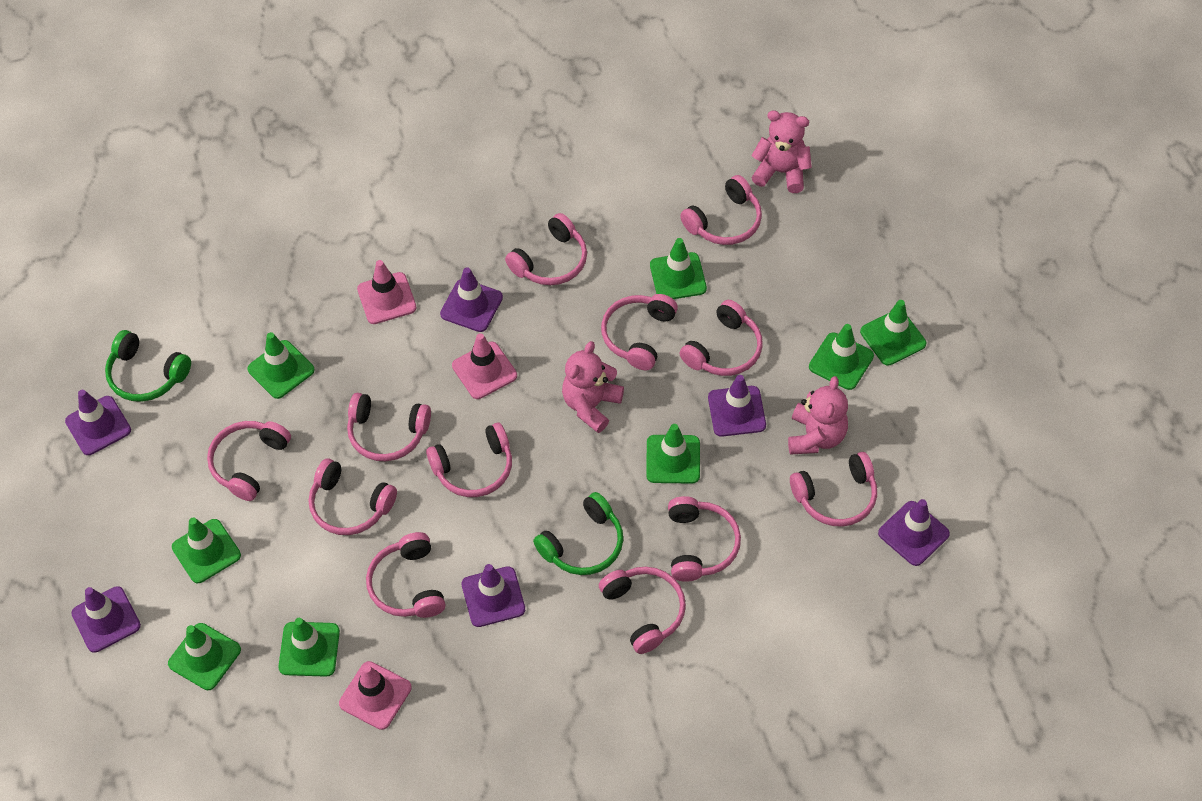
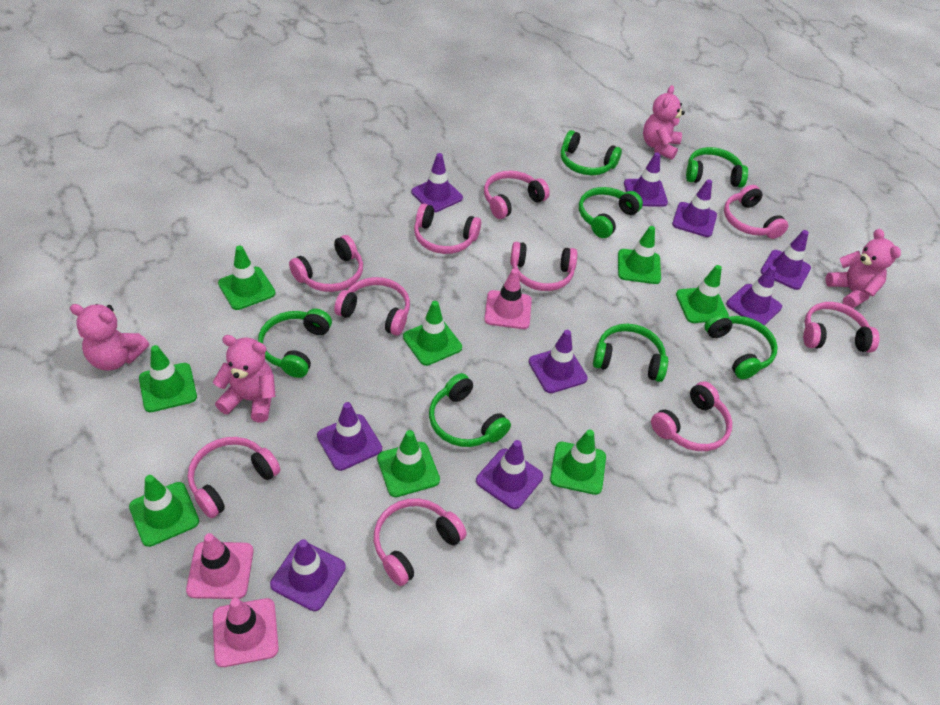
green headphones: [105,330,191,402] [533,492,623,575] = 2 -> [258,309,332,378] [429,373,511,447] [561,130,622,175] [579,187,643,238] [593,324,668,382] [686,147,748,187] [705,313,778,379] = 7
pink headphones: [207,421,291,501] [308,458,397,535] [347,393,431,461] [366,532,446,618] [426,423,512,497] [505,213,587,285] [599,567,686,654] [601,294,678,370] [668,496,741,582] [680,175,762,245] [680,300,763,376] [790,452,877,527] = 12 -> [188,437,280,518] [289,235,363,292] [334,277,410,336] [374,498,467,586] [414,203,481,254] [484,171,550,219] [510,242,577,291] [651,381,732,451] [724,185,788,239] [803,302,880,353] = 10
pink teddy bear: [562,341,624,433] [751,110,812,193] [788,376,848,455] = 3 -> [70,304,149,371] [213,335,276,422] [643,85,685,160] [826,229,901,308] = 4
purple traffic cone: [65,390,131,455] [71,586,141,653] [440,267,503,332] [462,564,525,627] [708,375,766,437] [878,499,950,566] = 6 -> [270,539,346,611] [317,402,382,471] [411,153,463,213] [476,440,543,509] [529,330,588,393] [624,152,668,207] [672,179,717,237] [726,266,782,326] [761,230,811,290] = 9

